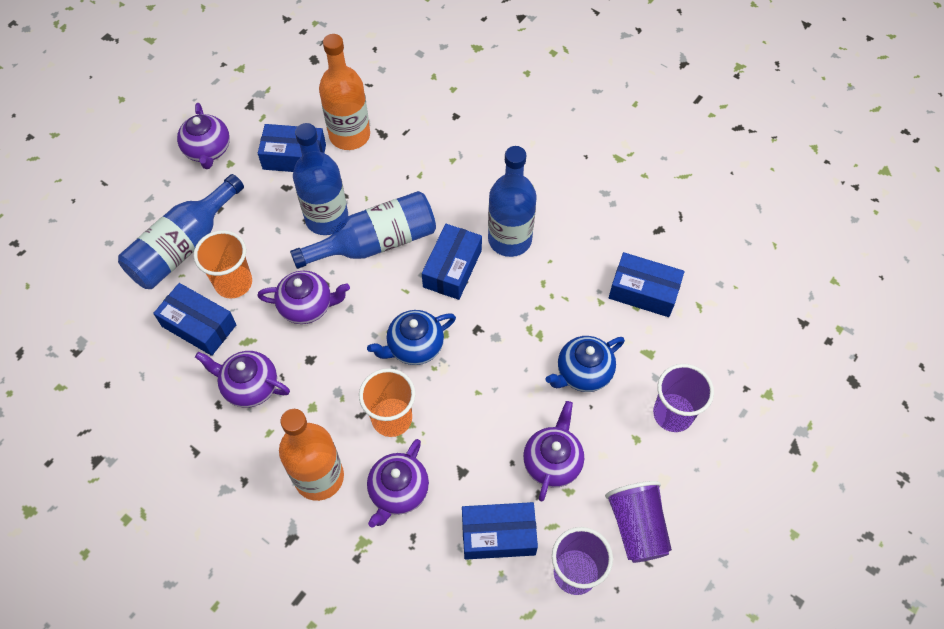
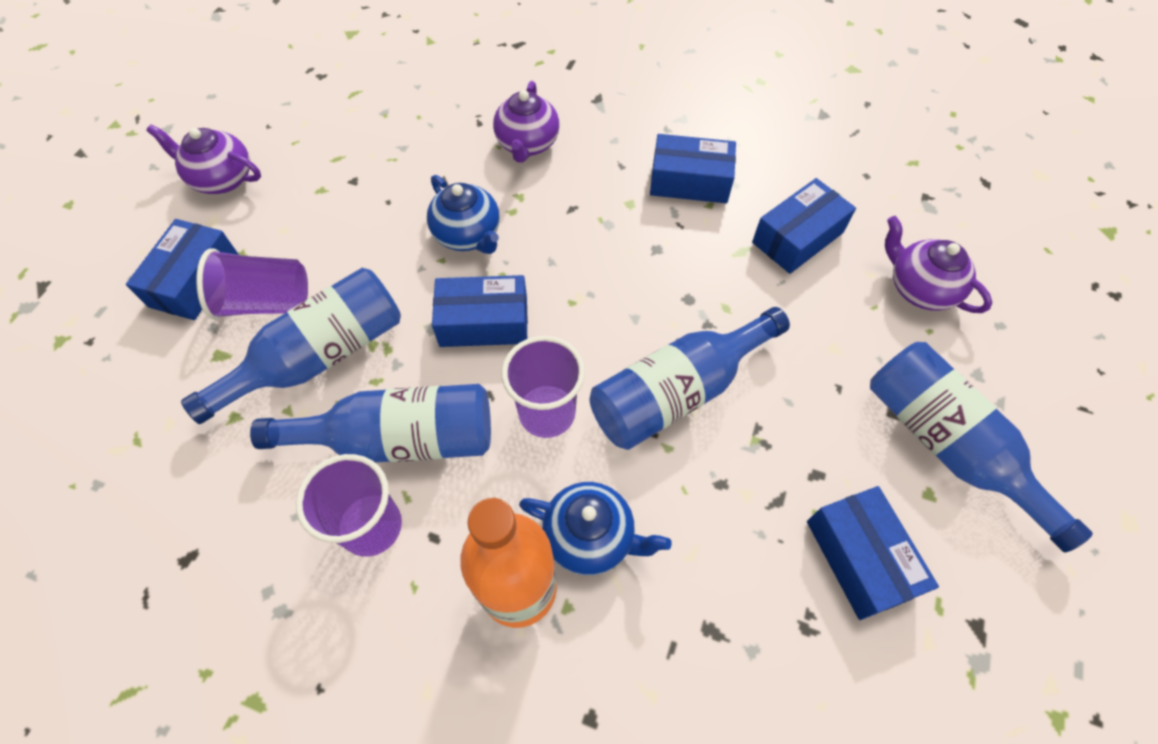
orange bottle: [279,409,344,501] [319,34,370,150] = 2 -> [460,498,557,628] = 1
orange cup: [194,230,252,298] [359,368,415,437] = 2 -> none = 0
purple teapot: [177,103,230,169] [195,351,290,408] [257,271,350,324] [367,439,429,528] [523,401,584,501] = 5 -> [146,124,261,194] [493,81,559,163] [885,216,993,313] = 3

